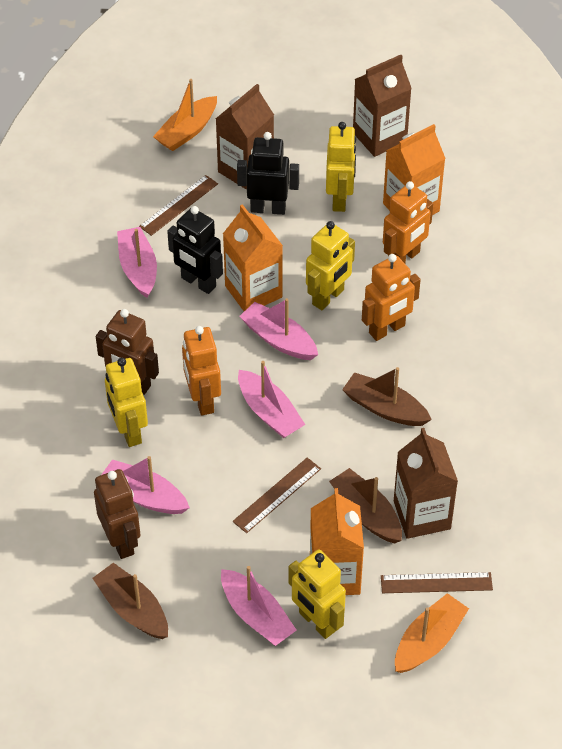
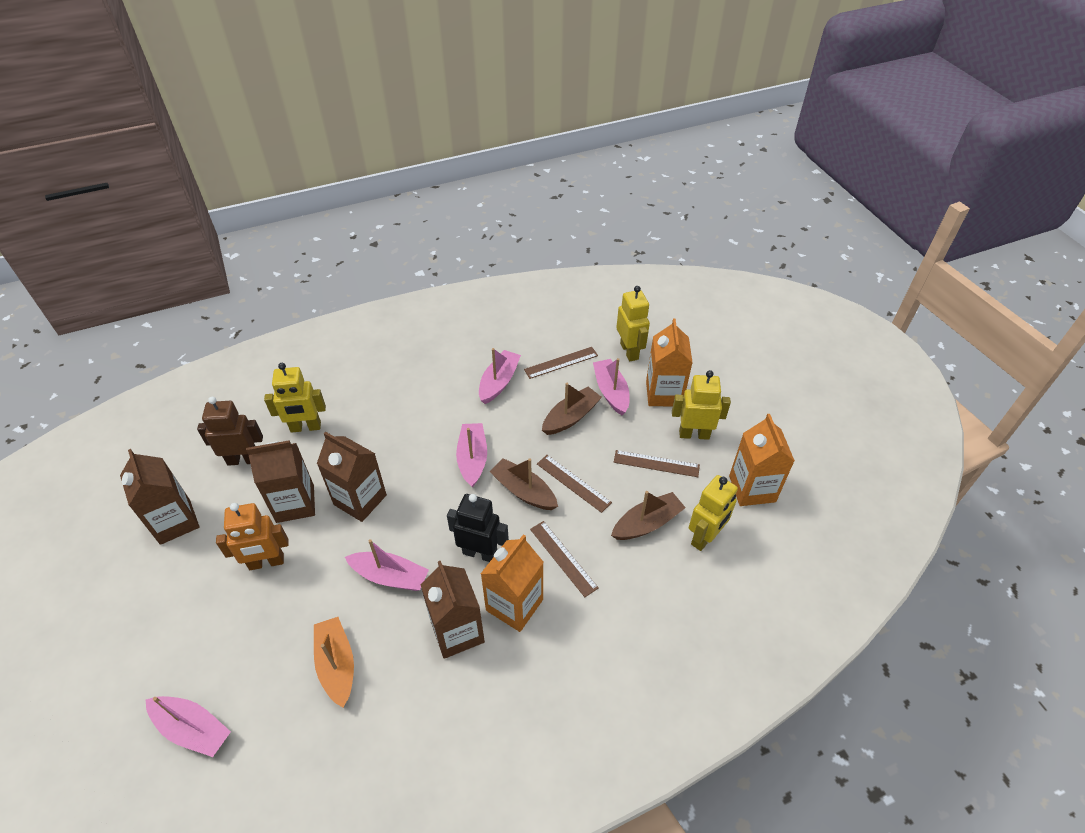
black robot: [167,206,223,294] [237,132,299,215] = 2 -> [447,494,509,562] = 1
brown carton: [216,84,274,190] [353,55,412,157] [394,428,458,539] = 3 -> [120,449,199,545] [246,440,315,523] [317,432,387,522] [421,561,485,659] = 4
brown robot: [94,469,141,559] [96,309,159,395] = 2 -> [197,397,263,466] = 1
brown ruler: [139,175,218,236] [233,457,321,533] [381,572,493,593] = 3 -> [524,347,598,379] [530,521,599,597] [537,455,612,513] [614,450,700,477] = 4
orange boat: [153,79,217,151] [395,593,469,673] = 2 -> [314,617,354,708] = 1
orange robot: [182,326,221,416] [362,254,421,341] [383,181,433,263] = 3 -> [216,503,289,570] = 1

